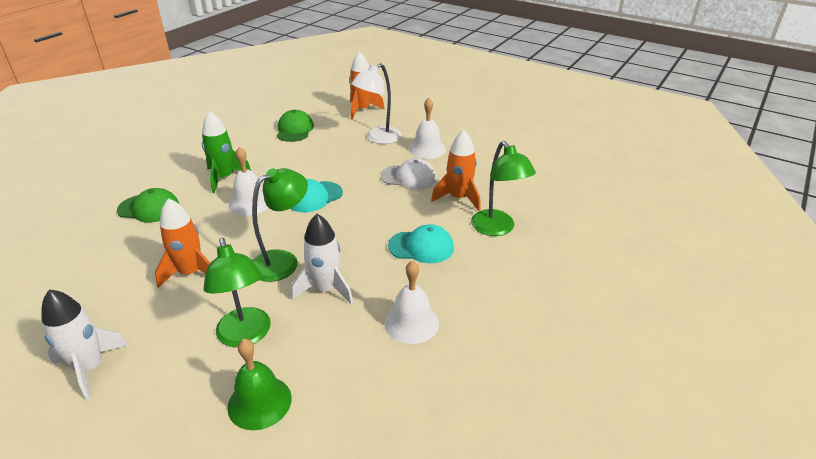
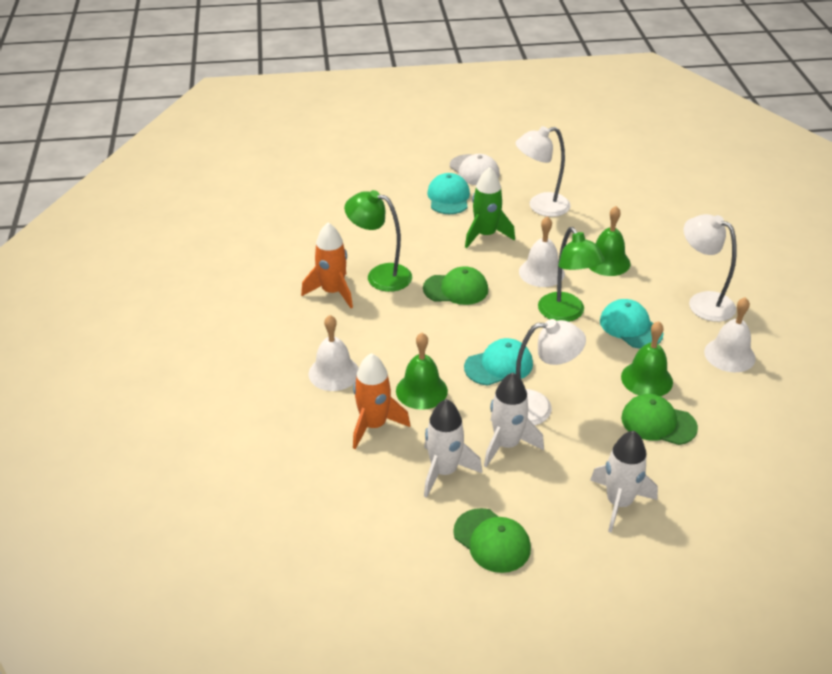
green bell: [227,339,292,430] = 1 -> [396,333,448,410] [589,206,631,276] [621,321,673,396] = 3
green cap: [117,188,179,222] [277,110,314,142] = 2 -> [423,266,488,305] [453,508,531,573] [621,394,698,445] = 3
green lamp: [203,238,271,347] [252,168,308,282] [471,141,536,236] = 3 -> [344,190,412,292] [538,227,605,322] = 2
orange rocket: [155,198,210,288] [349,51,385,120] [431,130,481,211] = 3 -> [301,222,353,308] [353,353,410,449] = 2
turquoise cap: [290,179,343,212] [388,224,454,263] = 2 -> [427,173,470,214] [464,338,533,386] [600,299,663,349] = 3
white lamp: [351,63,402,144] = 1 -> [516,126,570,217] [516,319,586,425] [683,214,737,322] = 3
white rocket: [42,289,128,401] [292,214,353,305] = 2 -> [424,399,482,498] [484,373,544,467] [590,431,658,533] = 3

